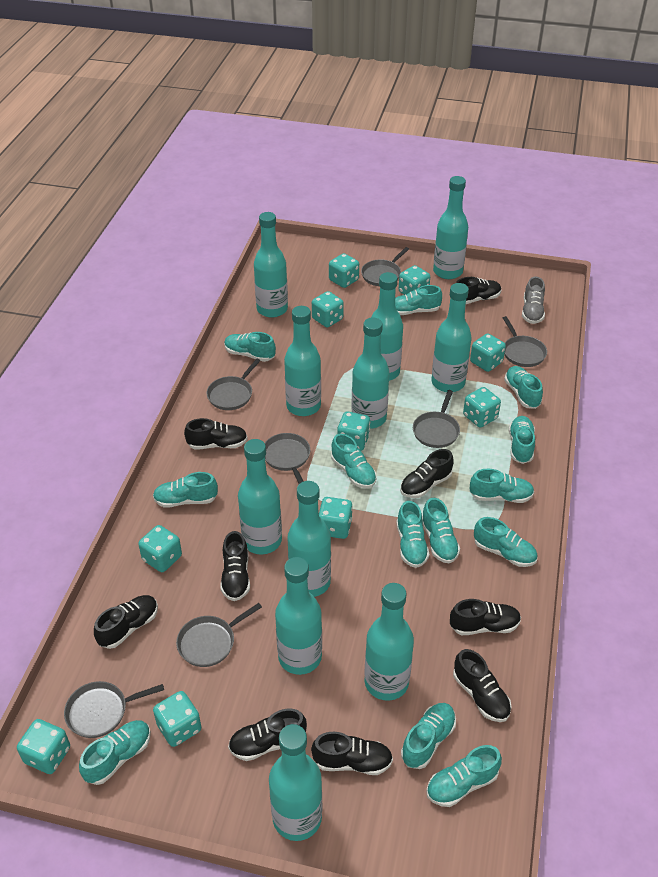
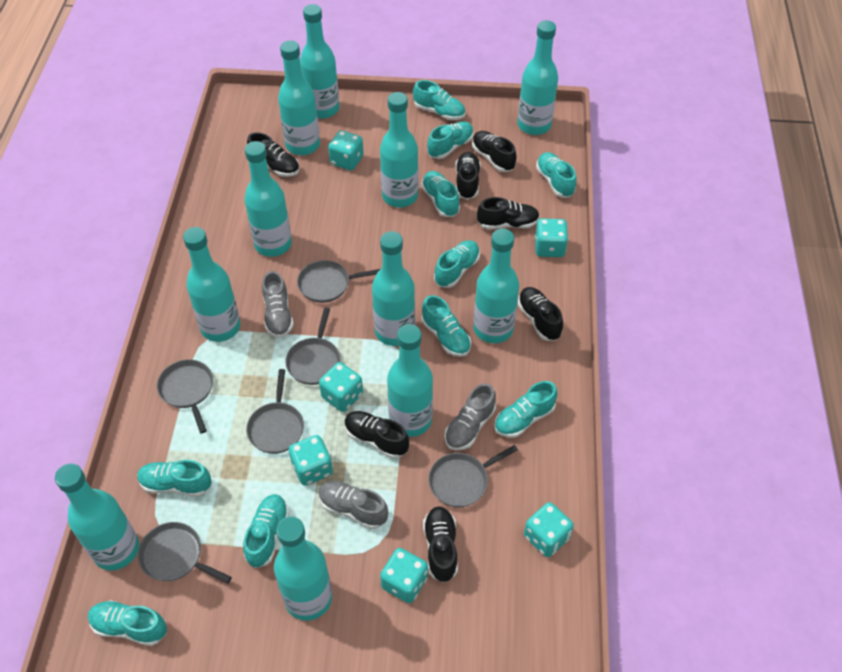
black shoe: [94,595,158,649] [184,418,248,450] [220,531,250,601] [228,709,307,761] [311,732,393,775] [400,449,454,498] [450,599,521,635] [453,649,511,722] [456,277,501,304] = 9 -> [247,132,299,177] [344,411,409,459] [423,506,458,583] [455,152,481,200] [472,131,517,172] [477,197,540,229] [517,287,563,341] = 7
grey pan: [64,681,164,738] [176,603,262,667] [207,359,260,410] [265,433,310,484] [361,247,409,286] [413,390,460,448] [503,316,547,367] = 7 -> [138,522,232,583] [157,359,213,433] [246,369,304,454] [285,308,340,385] [297,260,380,303] [428,445,518,508] = 6
grey shoe: [522,277,545,324] = 1 -> [262,271,294,338] [318,481,388,529] [445,383,496,450] = 3
turquoise dice: [17,719,70,774] [138,525,182,572] [153,691,201,747] [312,291,344,327] [319,497,353,539] [329,253,359,288] [337,411,370,451] [399,265,430,295] [463,387,501,428] [470,333,506,372] = 10 -> [289,435,333,486] [319,362,363,412] [328,130,364,171] [380,548,428,603] [524,502,574,557] [535,218,568,257] = 6
turquoise shoe: [79,720,151,785] [153,472,218,508] [224,332,276,362] [331,434,377,488] [395,285,442,315] [396,501,429,568] [401,703,456,769] [422,498,460,564] [426,745,502,807] [470,469,534,503] [474,517,538,567] [504,366,543,409] [509,416,535,464] = 13 -> [88,600,167,646] [137,460,211,497] [243,494,289,568] [413,80,465,120] [421,171,460,217] [422,295,471,357] [427,121,474,159] [434,240,480,288] [494,381,557,438] [536,152,577,197] = 10

